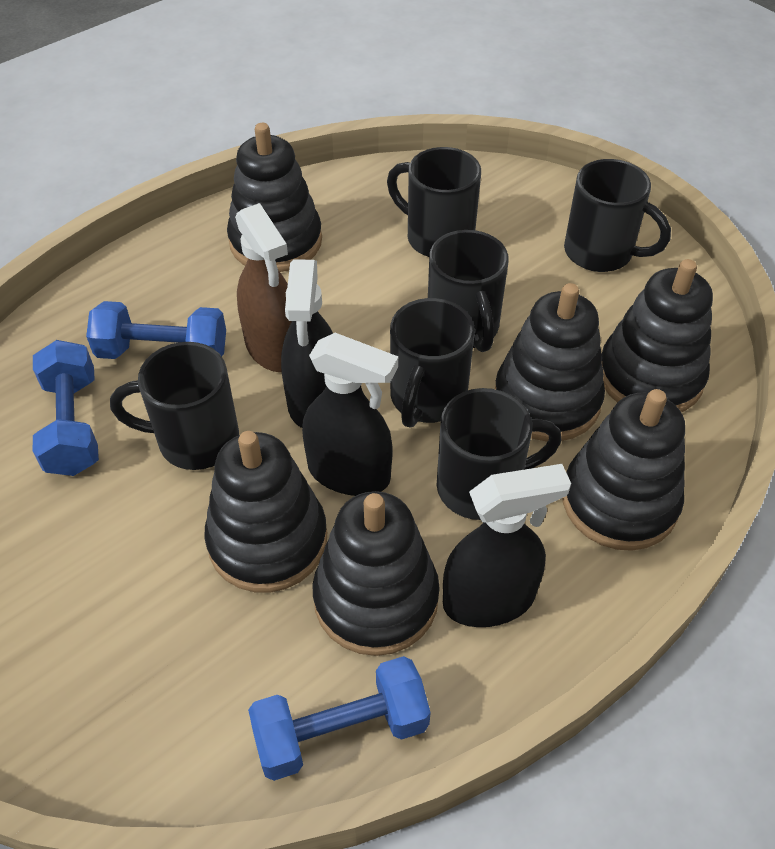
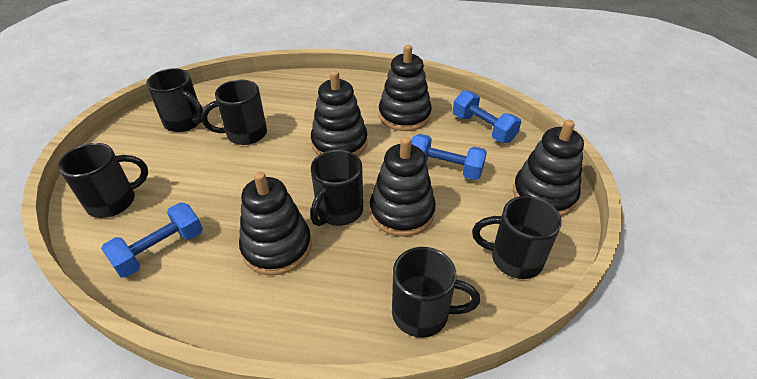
black spray bottle: [281,259,333,428] [302,333,398,496] [443,464,571,627] = 3 -> none = 0
black stacking toy: [204,431,327,593] [227,123,322,272] [312,491,440,656] [495,283,605,442] [562,389,685,551] [602,259,713,412] = 6 -> [239,171,312,276] [311,71,368,156] [370,137,436,237] [379,45,432,131] [513,120,584,216] = 5
brown spray bottle: [235,203,292,372] = 1 -> none = 0

